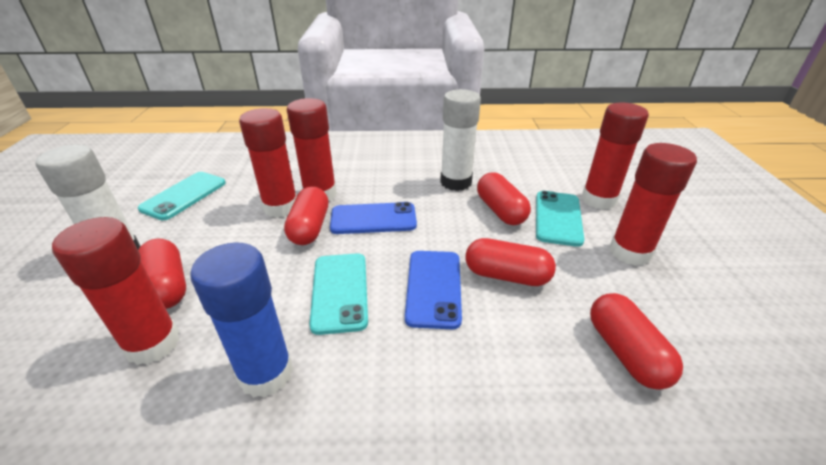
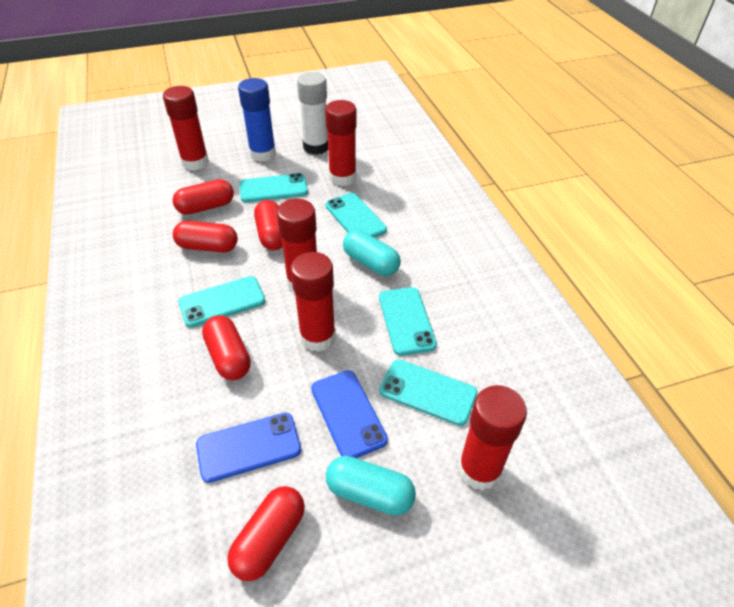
turquoise capsule: none = 0 -> [326,456,416,516] [343,230,401,276] = 2
turquoise phone: [138,172,226,220] [309,253,368,335] [536,191,584,247] = 3 -> [178,276,265,327] [239,173,308,202] [325,193,387,238] [379,287,437,356] [379,359,478,426] = 5
white glue stick: [36,145,140,249] [440,89,481,191] = 2 -> [297,72,328,155] = 1

